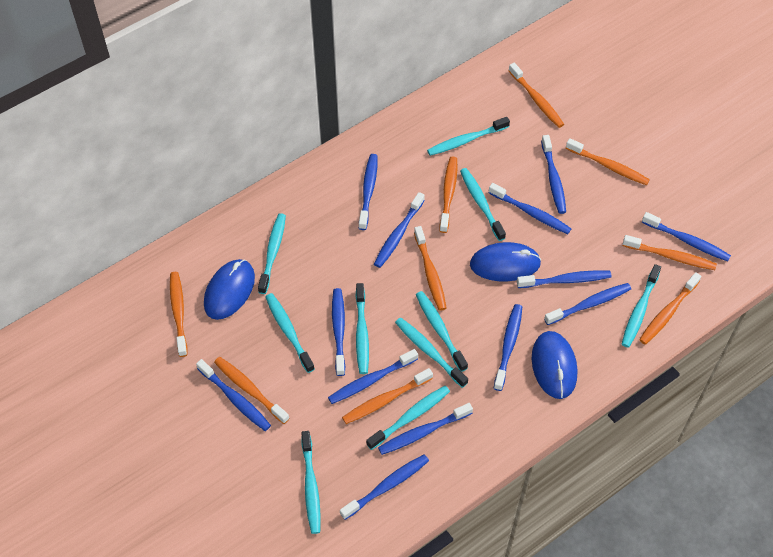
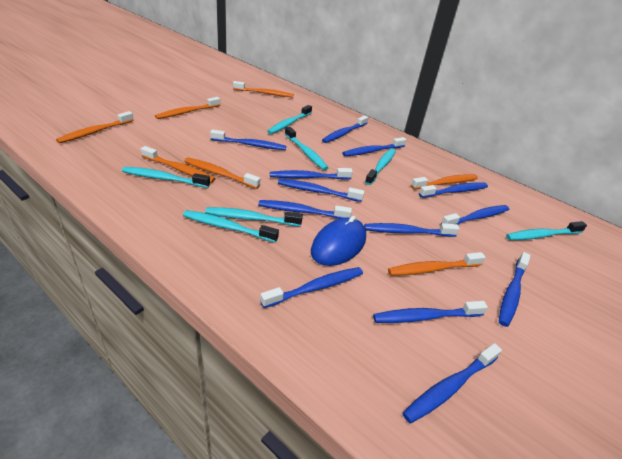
blue mouse: [204,259,255,320] [470,242,541,281] [532,331,577,399] = 3 -> [311,216,366,266] = 1
orange toothbrush: [170,272,187,357] [214,357,290,424] [342,368,433,424] [414,226,447,311] [440,156,457,233] [509,63,564,128] [566,138,650,185] [623,235,717,270] [639,272,701,345] = 9 -> [56,111,134,143] [141,146,216,183] [155,97,220,119] [184,158,260,189] [233,81,294,98] [388,252,485,276] [411,174,478,190] = 7
turquoise toothbrush: [258,213,286,294] [265,293,315,373] [301,431,321,534] [356,283,369,374] [366,386,450,450] [395,318,468,388] [416,291,468,372] [427,117,510,156] [460,168,506,241] [622,264,661,348] = 10 -> [122,167,210,188] [183,210,279,243] [205,207,303,227] [267,105,312,134] [285,127,329,170] [365,148,396,185] [506,221,587,240] = 7

